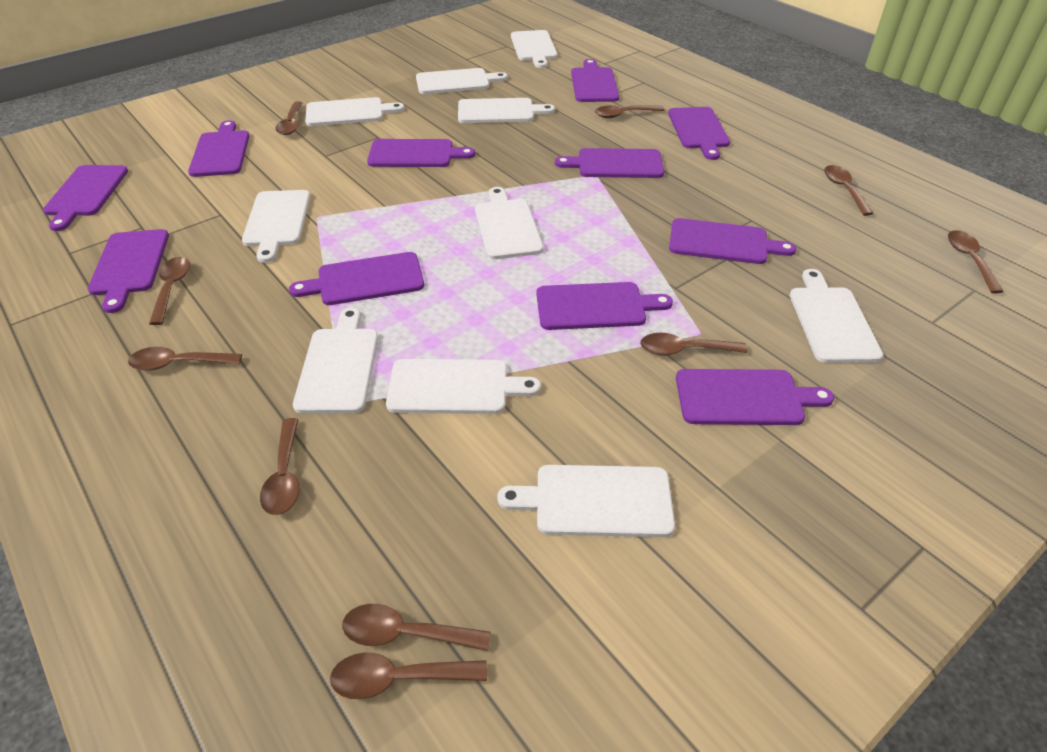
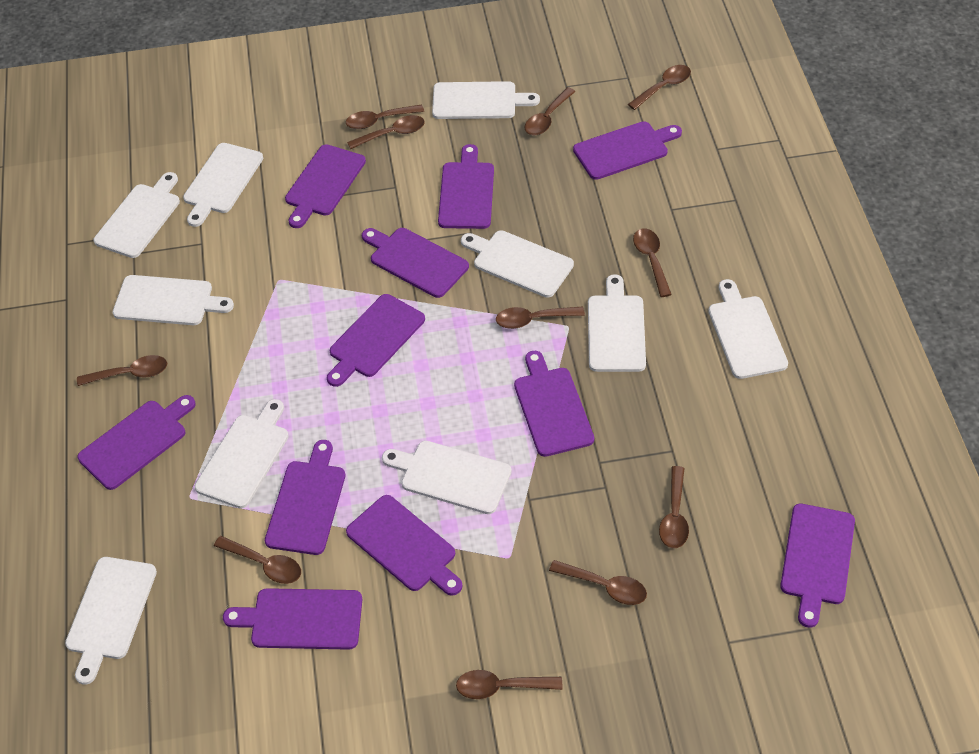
brown spoon: [128,347,242,371] [149,257,190,325] [260,418,299,515] [275,101,303,135] [330,653,487,699] [342,604,491,651] [595,105,665,118] [640,333,748,356] [824,165,874,216] [948,230,1004,293] = 10 -> [77,355,167,386] [214,536,301,584] [346,104,424,129] [347,115,425,149] [456,670,562,699] [496,306,585,329] [525,87,576,135] [549,560,647,605] [628,65,691,110] [633,228,672,297] [659,466,689,548] = 11

